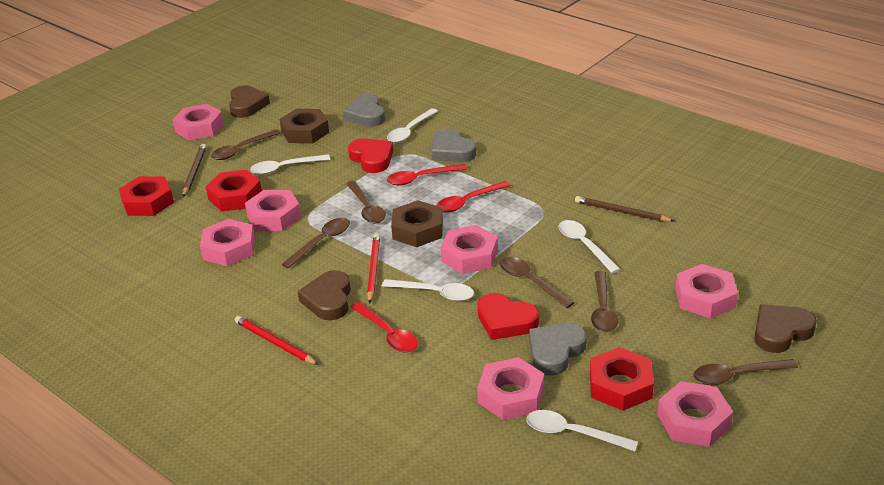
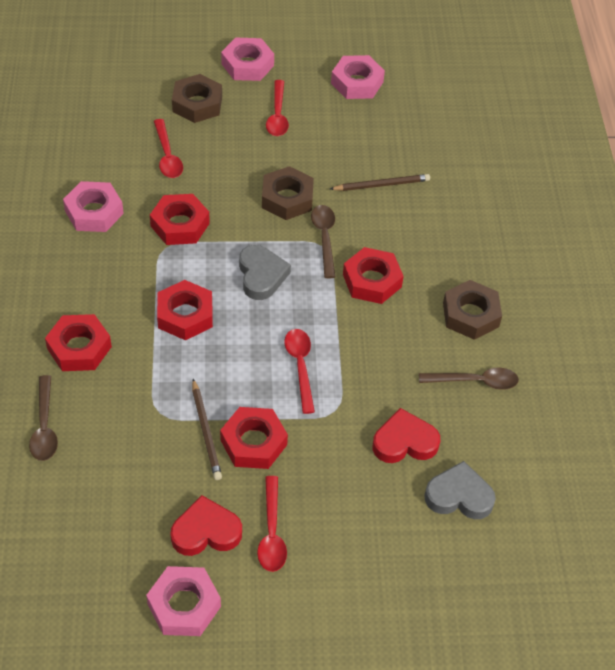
brown heart: [229,85,270,118] [297,270,351,320] [754,304,817,353] = 3 -> none = 0
brown nut: [280,109,329,143] [391,200,443,247] = 2 -> [172,74,222,123] [262,166,314,220] [443,280,502,340] = 3
brown spoon: [211,129,280,160] [282,218,350,269] [346,181,386,224] [500,257,574,308] [591,271,618,332] [693,359,798,385] = 6 -> [29,375,58,461] [311,205,336,278] [419,368,519,390] = 3
grey heart: [342,94,385,127] [432,129,476,162] [529,323,587,375] = 3 -> [239,245,291,300] [424,461,496,519] = 2
pink nut: [172,104,224,140] [200,219,255,266] [245,190,301,231] [441,225,498,274] [477,357,544,420] [657,381,733,447] [675,264,738,319] = 7 -> [63,181,124,232] [146,566,221,636] [221,37,274,81] [331,55,385,99] = 4
red nut: [119,176,174,216] [206,170,262,211] [590,347,654,411] = 3 -> [45,314,112,371] [150,194,210,245] [157,280,213,340] [220,407,288,469] [343,247,404,304] = 5
red pencil: [235,316,319,365] [367,234,380,304] = 2 -> none = 0
red spoon: [351,302,418,352] [387,164,467,185] [436,181,511,212] = 3 -> [154,119,183,178] [257,476,287,572] [266,80,289,136] [284,329,315,414] = 4
white spoon: [250,154,330,175] [382,279,474,301] [387,108,438,143] [526,410,638,451] [558,220,620,273] = 5 -> none = 0

